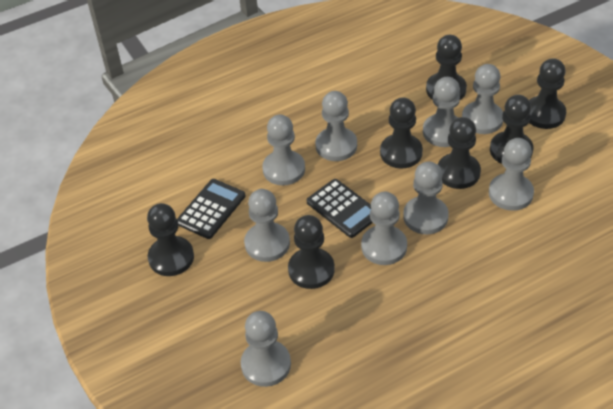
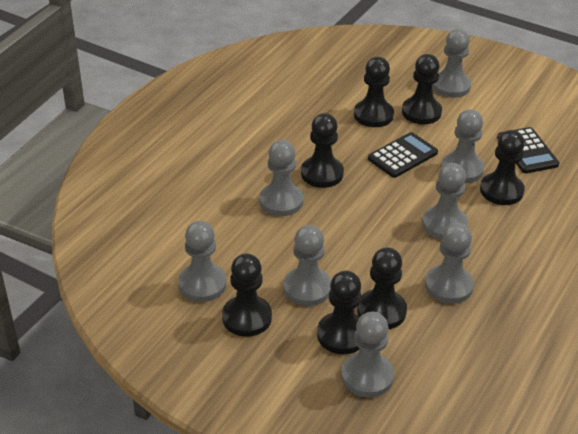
grey pawn: [241,311,291,387] [244,189,290,262] [262,114,305,185] [315,91,357,161] [361,192,407,265] [403,161,449,234] [423,77,460,147] [462,64,503,134] [489,138,534,211] = 9 -> [178,221,227,302] [259,140,303,216] [283,225,331,306] [341,312,394,398] [422,163,468,240] [425,223,474,304] [432,29,471,98] [441,109,484,183] = 8

